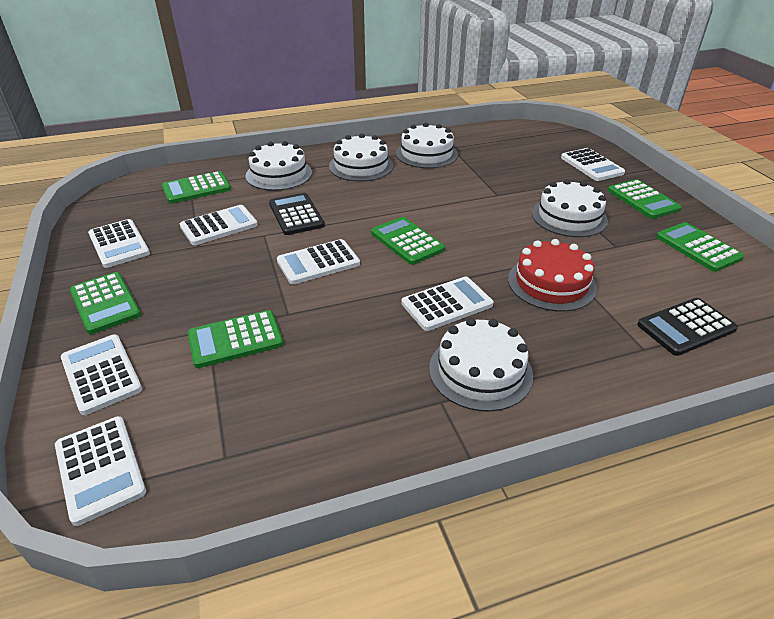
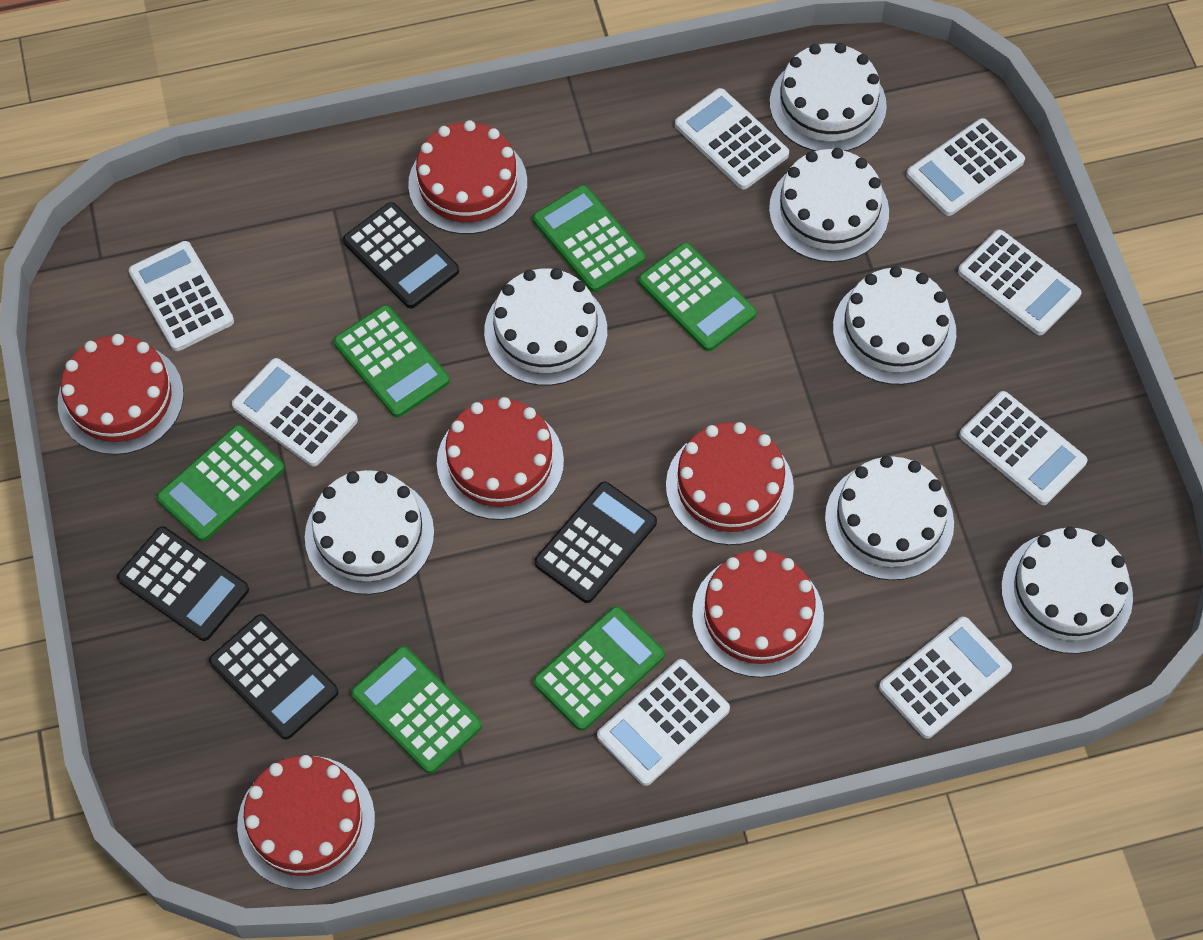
black calculator: [269,193,325,235] [637,298,738,356] = 2 -> [117,527,249,641] [209,614,339,739] [343,202,459,309] [534,482,657,603] = 4
red cake: [508,239,597,312] = 1 -> [58,334,184,455] [237,755,375,890] [408,120,527,234] [437,397,564,520] [666,422,794,545] [692,549,824,678] = 6
white cake: [245,141,312,191] [329,133,393,181] [396,123,458,168] [429,318,533,412] [532,179,608,237] = 5 -> [305,470,434,595] [484,268,607,386] [769,148,889,262] [770,43,887,151] [825,456,954,580] [833,266,956,385] [1001,527,1133,654] = 7
white calculator: [55,416,146,526] [61,335,142,415] [88,219,150,268] [180,205,258,245] [277,239,360,285] [401,276,493,331] [561,148,625,181] = 7 -> [129,241,234,351] [232,358,358,466] [597,659,730,786] [675,88,789,190] [879,617,1012,739] [906,118,1025,216] [958,230,1082,335] [959,391,1088,505] = 8

